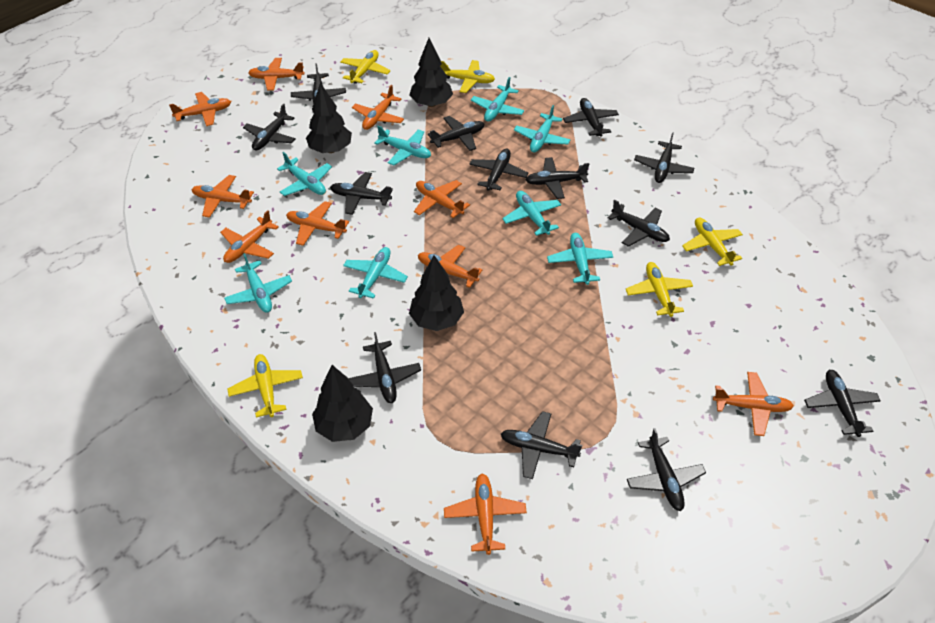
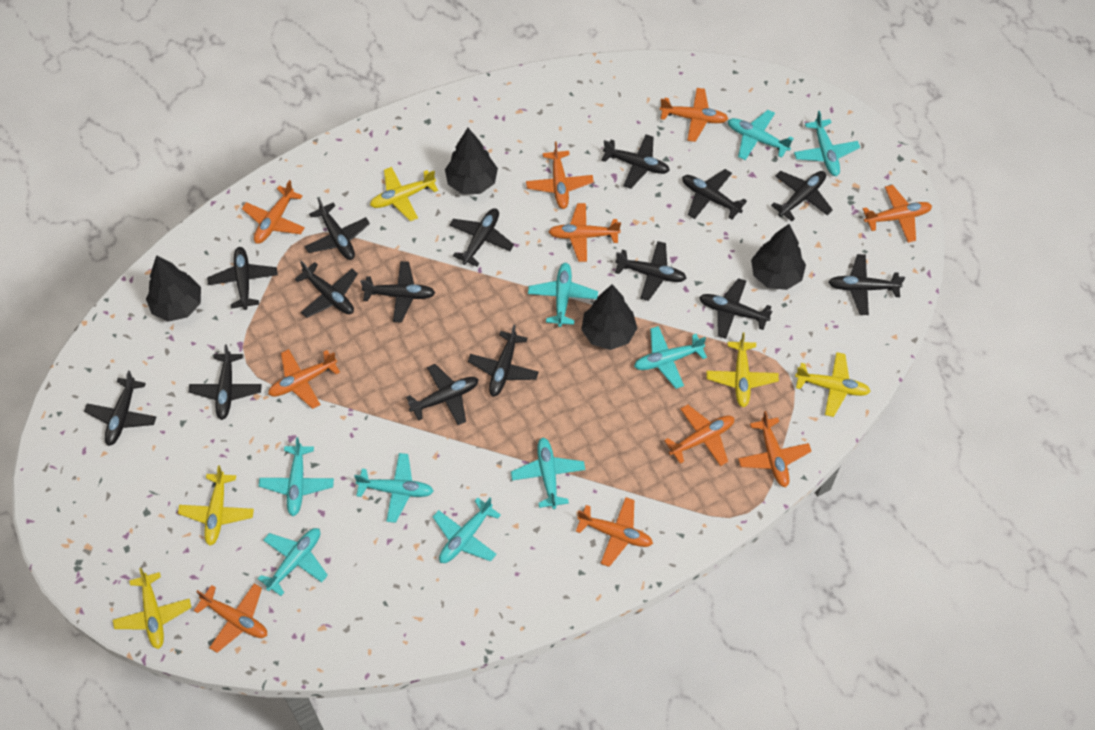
black plane: [243,103,296,151] [291,63,346,104] [330,172,393,215] [348,332,421,403] [428,116,484,151] [469,149,528,191] [501,411,582,479] [525,157,589,199] [563,98,619,137] [608,199,670,247] [627,428,706,511] [634,132,694,183] [804,370,881,437] = 13 -> [84,371,156,446] [189,344,262,420] [207,247,278,310] [294,261,358,318] [305,198,370,260] [360,261,435,323] [406,364,479,425] [449,208,514,267] [468,325,539,397] [601,134,670,189] [615,241,687,301] [682,169,747,219] [699,278,772,339] [771,171,833,221] [828,254,905,315] = 15
turquoise plane: [224,253,292,313] [277,152,332,196] [343,247,408,299] [374,126,431,165] [471,77,524,122] [502,191,561,236] [514,105,571,153] [547,233,613,285] = 8 -> [258,528,328,596] [259,437,334,516] [354,453,434,523] [433,498,501,563] [511,437,585,509] [528,263,598,327] [634,326,707,389] [728,110,794,160] [794,111,860,176] = 9

